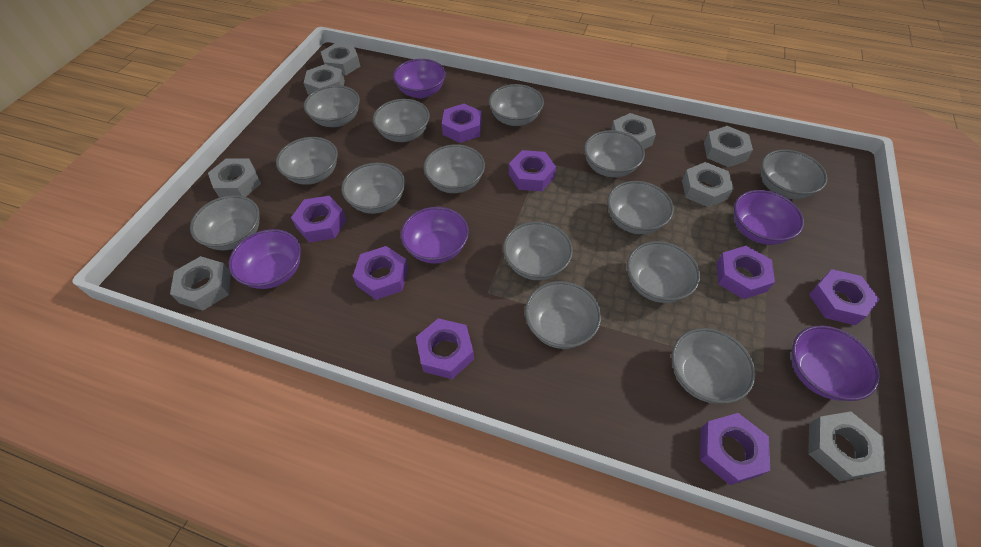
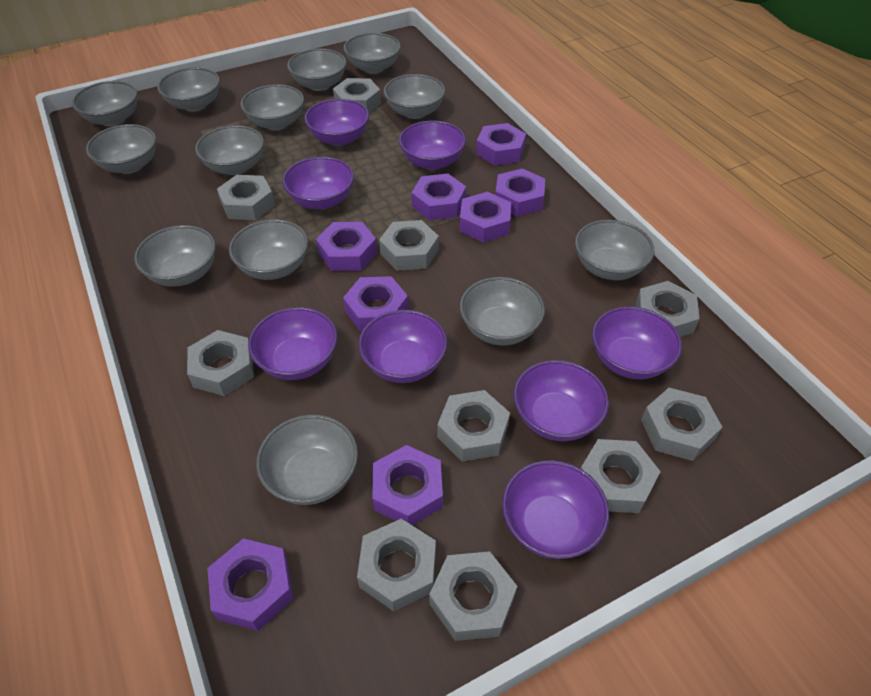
grey bowl: [190,195,260,250] [276,137,338,185] [304,85,360,127] [341,163,405,214] [373,99,430,142] [423,144,485,193] [489,84,544,126] [503,221,573,280] [525,281,601,349] [584,130,645,178] [607,181,674,234] [627,241,700,303] [672,328,756,404] [761,149,827,199] = 14 -> [72,81,137,126] [86,124,156,174] [134,225,216,287] [157,67,220,112] [195,125,264,175] [229,219,308,280] [241,84,304,130] [256,415,358,505] [287,49,346,91] [343,33,401,74] [384,74,445,119] [460,277,545,345] [575,220,654,280] = 13
grey nut: [170,256,231,311] [208,158,261,198] [304,64,345,95] [321,43,360,75] [611,113,656,149] [682,162,734,207] [704,126,753,167] [808,412,885,482] = 8 -> [187,330,254,396] [217,175,275,220] [333,78,381,113] [357,519,436,611] [379,220,439,271] [429,551,517,641] [437,390,510,462] [581,439,661,513] [636,281,699,337] [641,388,722,461] = 10
purple bowl: [229,229,301,289] [393,59,446,98] [401,207,469,264] [734,190,804,245] [791,326,880,401] = 5 -> [248,307,337,380] [282,157,354,209] [304,99,369,146] [358,310,447,383] [399,121,466,170] [502,460,609,559] [514,360,609,441] [592,307,682,379] = 8

